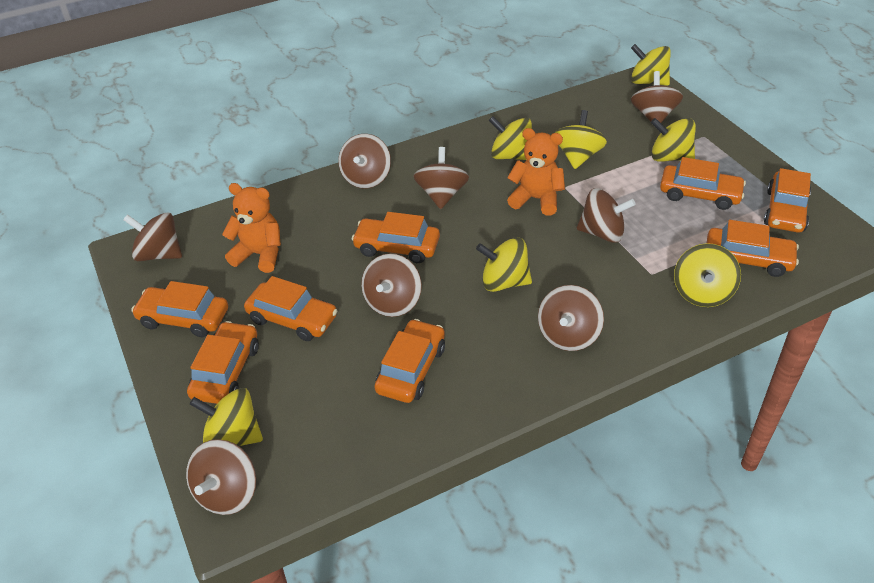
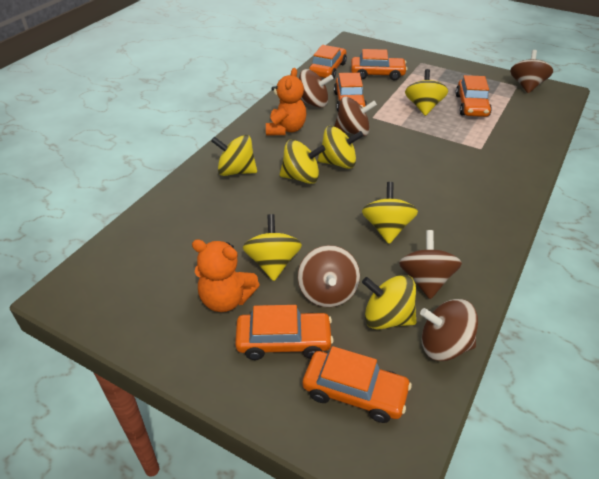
brown spinning top: [123,212,182,261] [186,439,256,515] [338,134,391,188] [361,253,422,317] [414,147,469,209] [538,285,604,351] [577,188,636,243] [631,71,683,123] = 8 -> [298,245,360,307] [299,69,334,108] [335,97,377,136] [399,230,462,299] [420,299,478,361] [510,50,553,93] = 6
orange car: [131,281,228,337] [187,321,259,404] [244,276,337,341] [352,212,440,263] [375,319,445,403] [660,157,746,210] [707,220,799,277] [764,168,811,233] = 8 -> [235,305,334,360] [303,346,412,423] [309,45,347,78] [334,73,367,111] [351,49,407,80] [455,75,492,117] = 6

